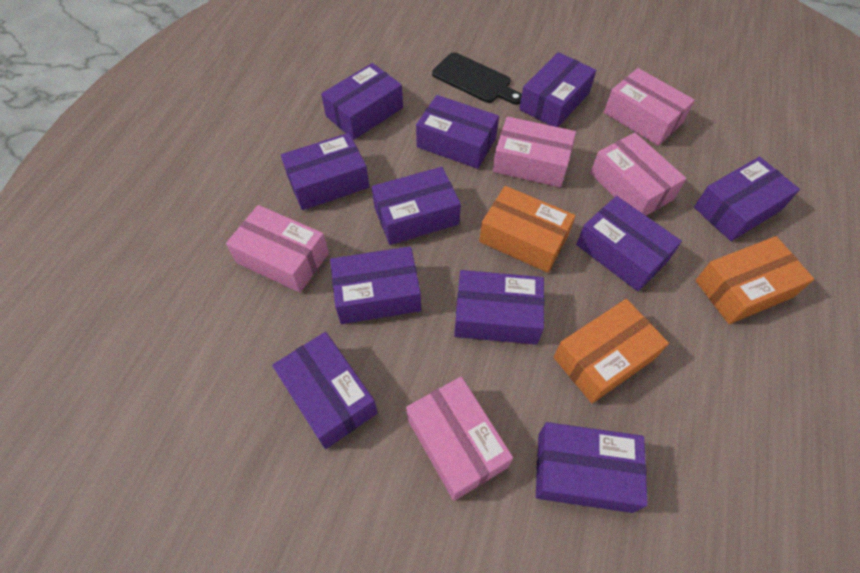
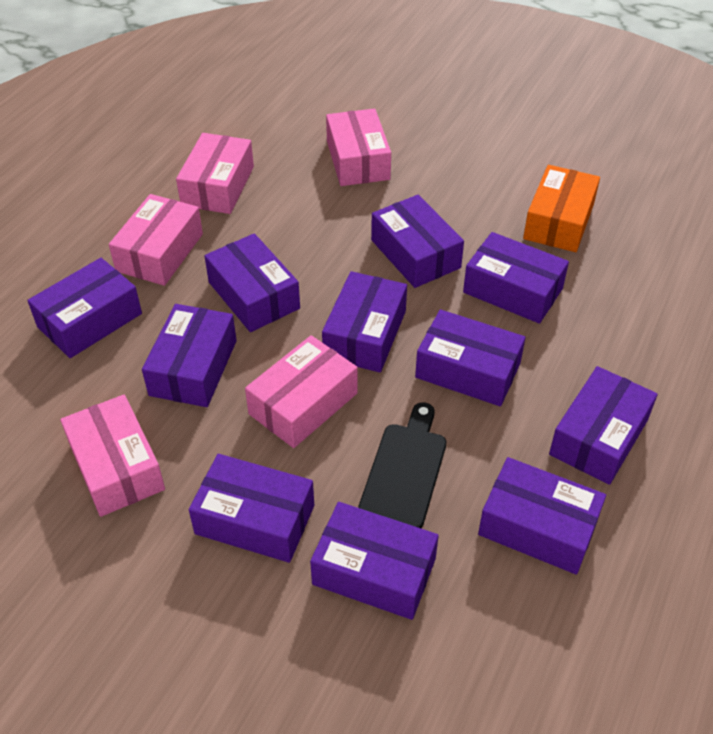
orange box: [479,186,576,273] [553,299,669,403] [695,236,814,324] = 3 -> [523,165,600,252] = 1

